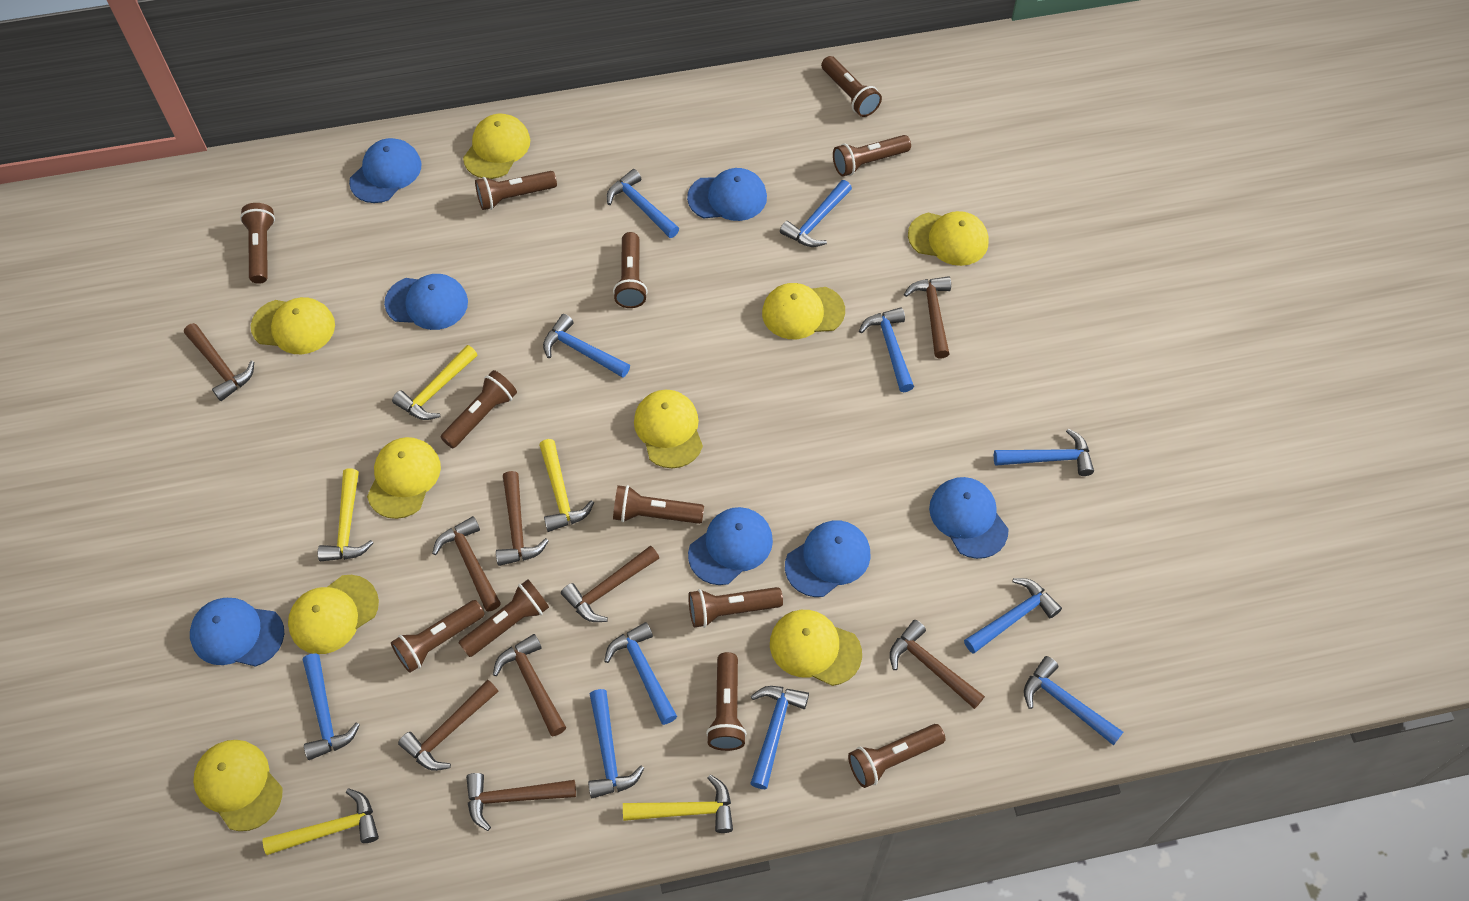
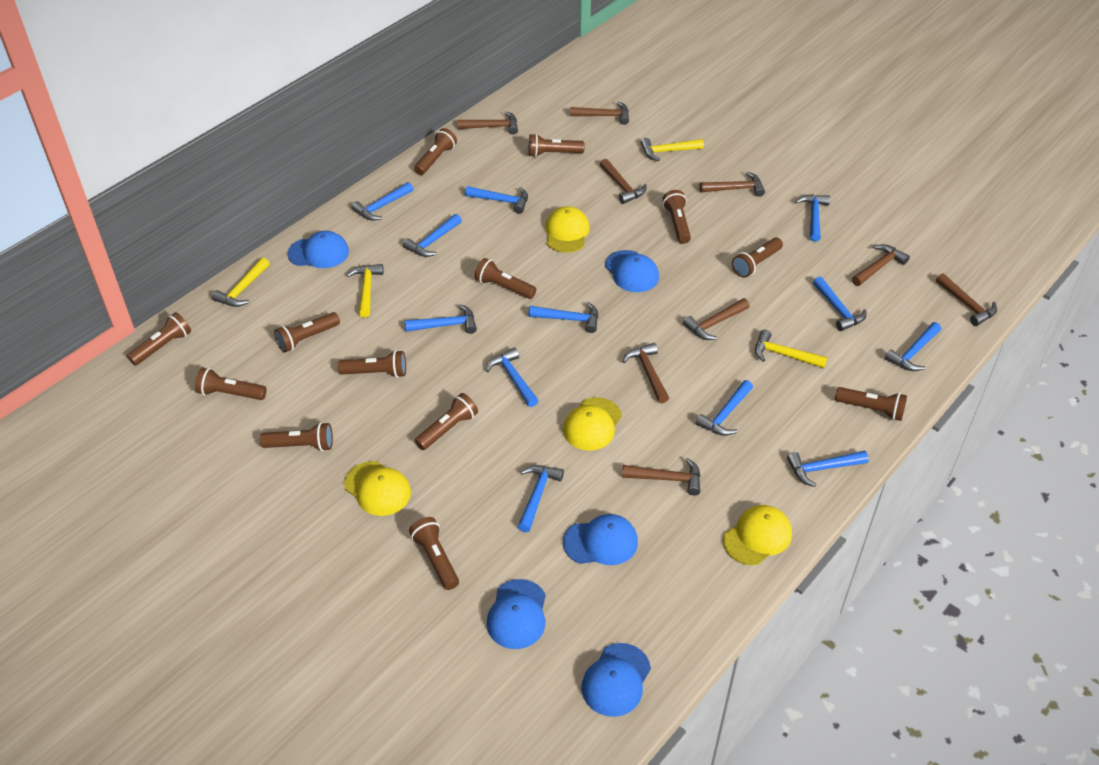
blue cap: [190,598,284,667] [349,138,421,203] [384,274,468,330] [687,168,767,221] [688,507,773,585] [785,520,871,597] [929,477,1008,559] = 7 -> [287,231,349,268] [487,579,546,649] [563,514,638,565] [581,643,651,717] [605,250,659,292] = 5
blue hammer: [303,654,360,760] [543,314,630,378] [588,689,644,798] [604,622,677,725] [607,169,679,238] [750,686,809,789] [780,180,852,247] [859,307,914,392] [964,578,1062,654] [994,429,1094,476] [1024,656,1123,746] = 11 -> [352,182,413,221] [403,214,462,257] [404,304,477,334] [465,186,528,214] [486,348,539,407] [518,465,564,532] [529,302,598,333] [696,380,753,436] [787,451,869,487] [795,194,830,242] [813,277,867,331] [885,322,941,371] = 12
brown flashlight: [240,203,275,284] [391,600,485,673] [441,370,517,448] [459,579,549,657] [475,171,557,210] [613,232,647,308] [613,485,704,524] [688,587,783,628] [706,652,747,751] [821,56,882,117] [833,135,911,176] [848,724,946,788] = 12 -> [127,312,191,366] [195,368,267,400] [260,422,333,451] [274,312,340,353] [338,350,406,378] [409,517,459,590] [414,128,457,175] [415,393,478,450] [475,258,536,299] [529,134,585,157] [662,190,691,244] [732,238,783,278] [835,387,907,421] = 13
yellow cap: [193,740,283,831] [251,297,335,354] [288,575,379,654] [367,437,441,519] [463,114,530,179] [634,390,703,468] [762,283,845,339] [770,610,862,686] [908,211,989,266] = 9 -> [344,461,411,516] [545,206,590,253] [563,397,622,451] [723,505,792,565] = 4
yellow hammer: [263,788,379,855] [318,468,373,561] [392,345,478,420] [539,439,594,532] [623,775,733,833] = 5 -> [212,257,270,307] [347,264,383,317] [641,138,704,161] [755,330,828,368] = 4

